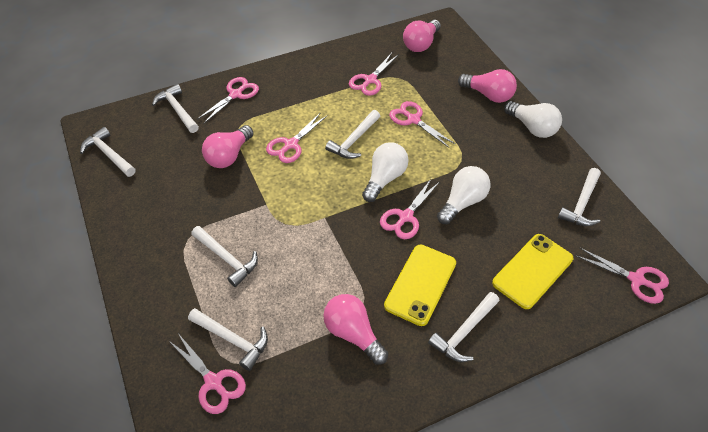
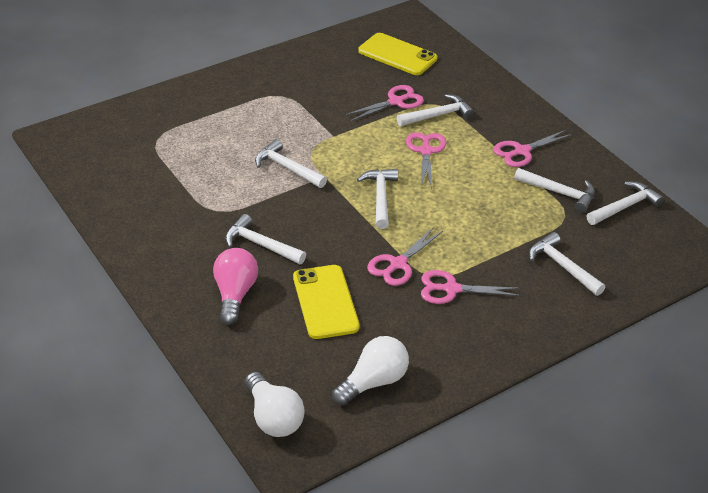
pink light bulb: [202,125,254,168] [323,294,388,365] [403,20,441,52] [458,69,517,103] = 4 -> [213,248,258,325] = 1
pink scissors: [168,332,246,414] [197,77,259,124] [266,112,327,163] [349,53,398,96] [380,178,439,239] [389,101,455,148] [575,247,669,304] = 7 -> [345,85,424,121] [367,227,443,286] [406,132,446,189] [421,270,521,304] [493,130,573,167] = 5
white light bulb: [362,142,409,202] [437,166,490,224] [504,101,562,138] = 3 -> [245,372,305,437] [332,336,409,406] = 2

